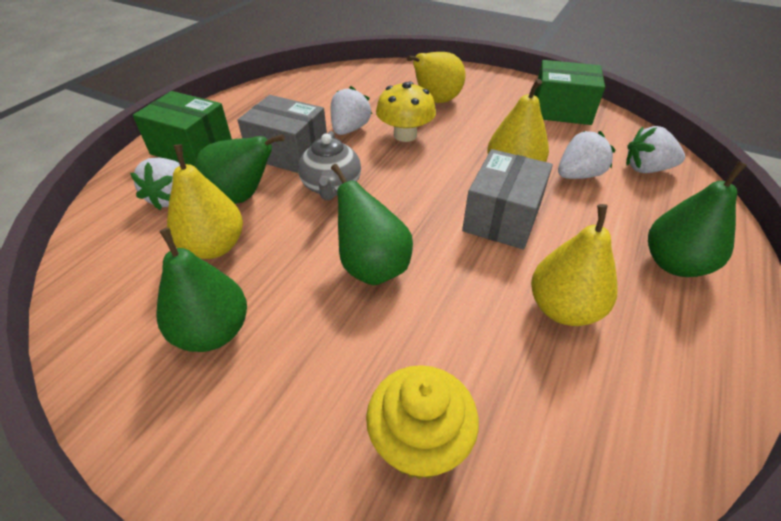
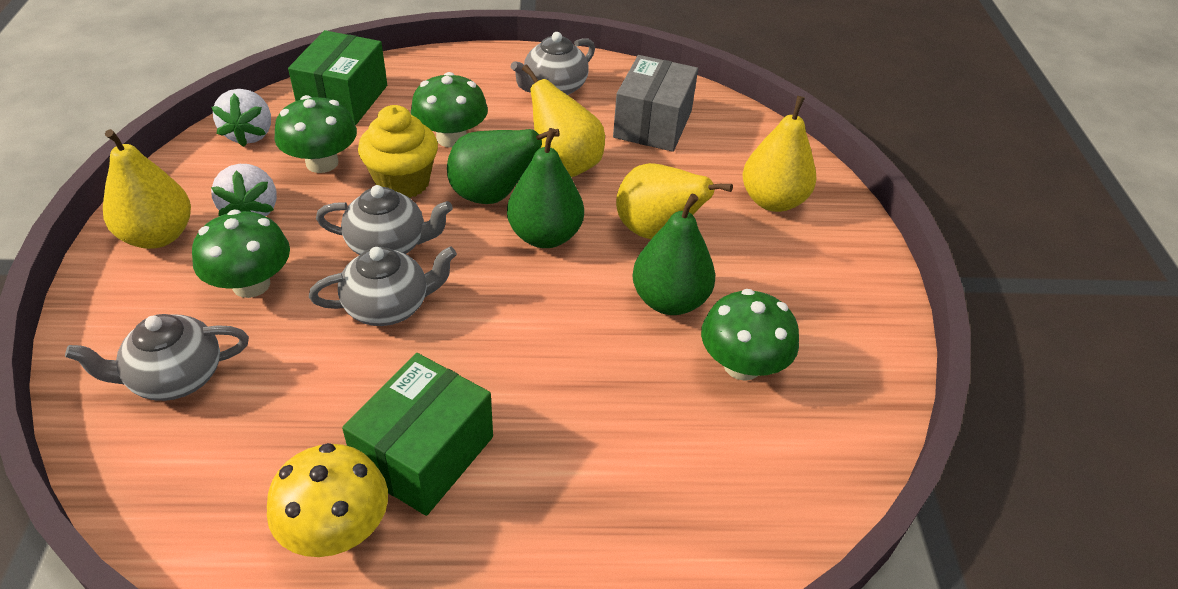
green mushroom: none = 0 -> [192,210,290,298] [274,95,357,173] [411,72,488,148] [701,289,799,381] = 4
green pear: [156,228,247,352] [195,134,285,204] [331,164,413,285] [648,161,747,277] = 4 -> [447,129,560,204] [507,128,584,248] [632,193,715,315] = 3
grey box: [237,95,327,173] [462,149,553,250] = 2 -> [613,55,698,152] = 1
grey teapot: [298,131,361,200] = 1 -> [65,314,249,401] [309,246,457,326] [316,185,453,255] [511,32,595,95] = 4
white strawberry: [130,158,180,210] [331,86,372,135] [558,131,616,179] [626,126,685,173] = 4 -> [211,164,277,216] [212,89,271,147] = 2

